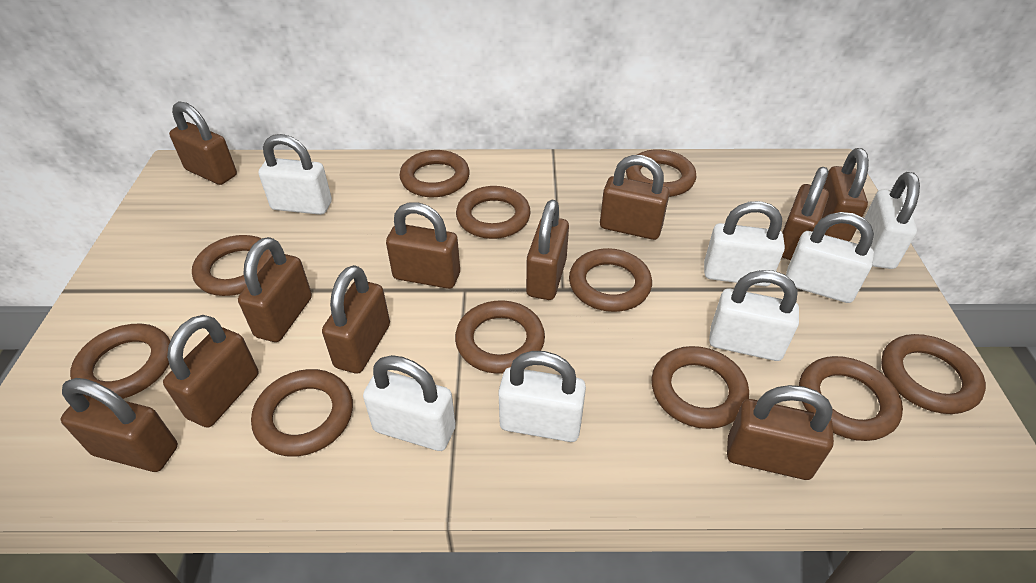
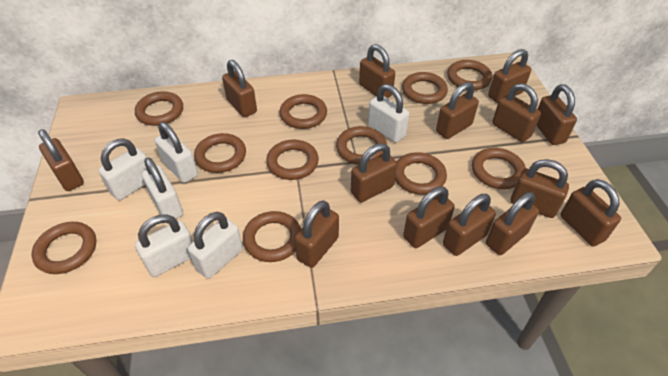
brown padlock: [61,378,178,472] [163,315,258,428] [169,101,237,185] [238,237,312,342] [322,265,390,373] [386,202,460,289] [526,200,569,300] [600,155,670,240] [727,385,834,480] [782,167,829,260] [822,148,869,241] = 11 -> [38,129,84,191] [222,60,257,117] [295,200,339,268] [351,143,397,203] [359,44,395,98] [403,187,455,248] [436,82,479,139] [443,194,496,256] [486,192,539,255] [488,49,531,103] [492,83,541,142] [510,159,569,218] [536,84,577,145] [561,179,621,247] = 14
white padlock: [258,134,332,215] [363,355,456,451] [498,351,586,442] [704,201,785,286] [709,270,799,361] [786,212,874,303] [864,172,920,269] = 7 -> [98,139,147,201] [135,214,193,277] [142,158,183,219] [155,122,198,183] [188,212,243,279] [368,84,409,142] = 6

